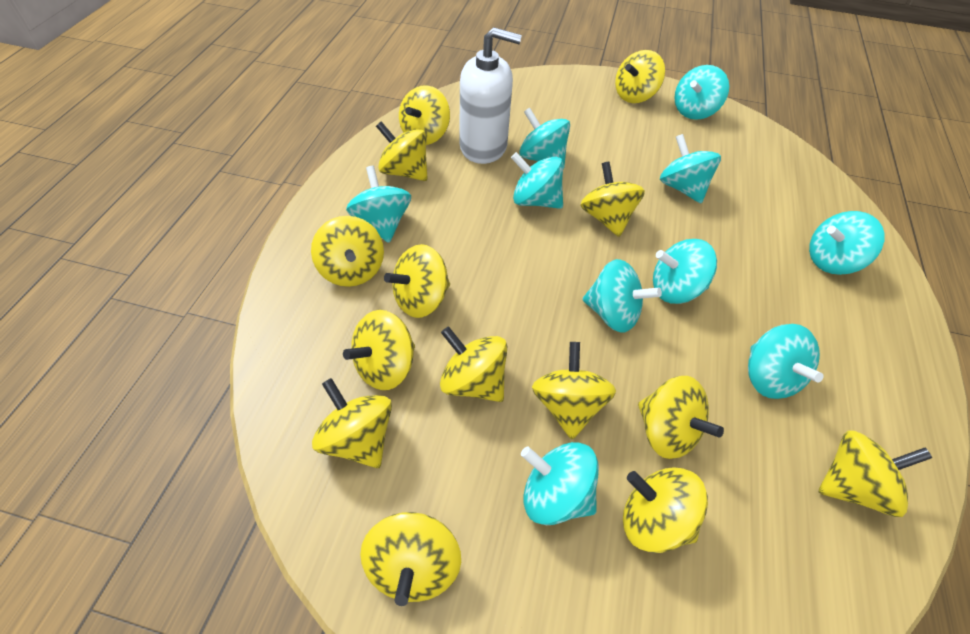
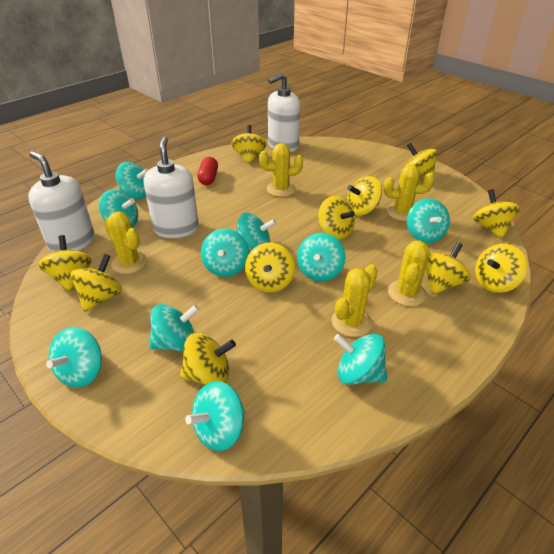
red capsule: none = 0 -> [197,157,218,185] = 1
white soap dispenser: [459,27,522,164] = 1 -> [28,151,95,253] [143,136,199,238] [268,73,300,152] = 3
yellow cactus: none = 0 -> [104,211,147,274] [259,143,303,197] [332,264,378,337] [384,165,434,221] [388,241,430,306] = 5
yellow spinning top: [311,216,384,287] [312,378,392,468] [343,310,415,390] [360,512,461,606] [376,121,428,181] [384,244,450,318] [399,85,450,145] [440,327,507,402] [532,342,616,439] [580,162,645,237] [615,50,665,103] [623,467,708,553] [638,376,724,459] [818,430,932,517] = 14 -> [38,235,92,292] [70,254,122,312] [180,333,236,385] [231,125,267,164] [245,243,295,292] [318,196,355,240] [347,176,382,215] [406,143,437,178] [426,242,471,295] [473,189,520,239] [475,244,528,293] = 11

